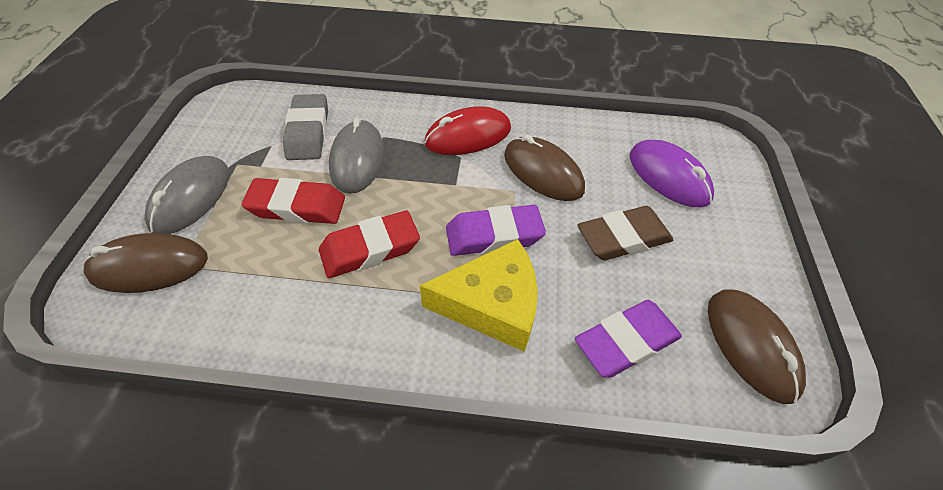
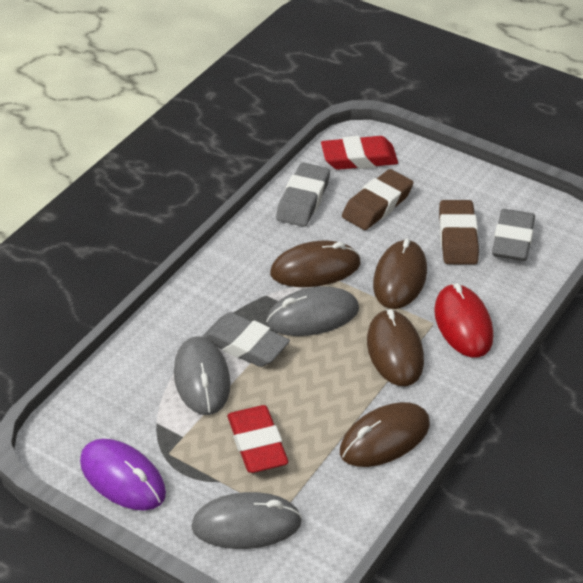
brown eraser: [578,206,673,260] = 1 -> [342,169,413,230] [439,200,479,265] = 2
brown mouse: [83,233,208,293] [504,134,585,201] [708,289,806,404] = 3 -> [270,241,361,287] [340,402,430,467] [367,309,424,386] [373,238,427,309] = 4
grey eraser: [283,94,328,160] = 1 -> [202,312,290,367] [276,163,330,227] [492,209,535,261] = 3
grey mouse: [144,156,229,234] [329,117,384,194] = 2 -> [174,337,230,415] [191,492,302,549] [266,286,359,336] = 3
purple eraser: [446,205,546,256] [575,300,682,378] = 2 -> none = 0
yellow cheese: [420,239,538,352] = 1 -> none = 0

